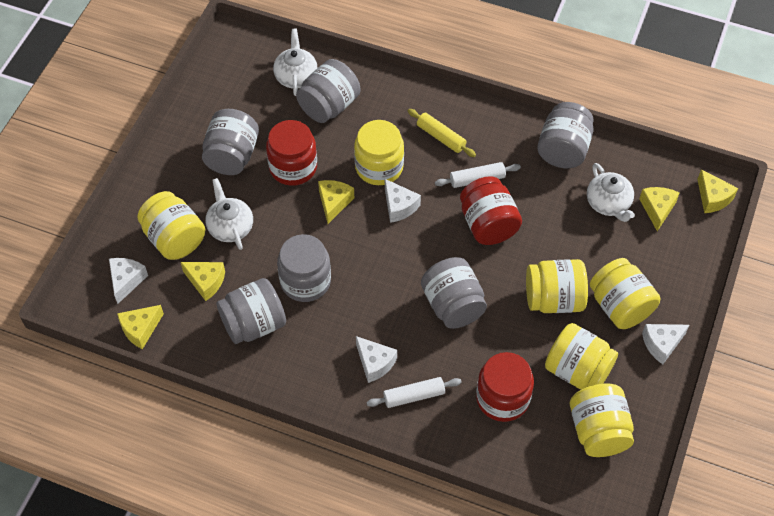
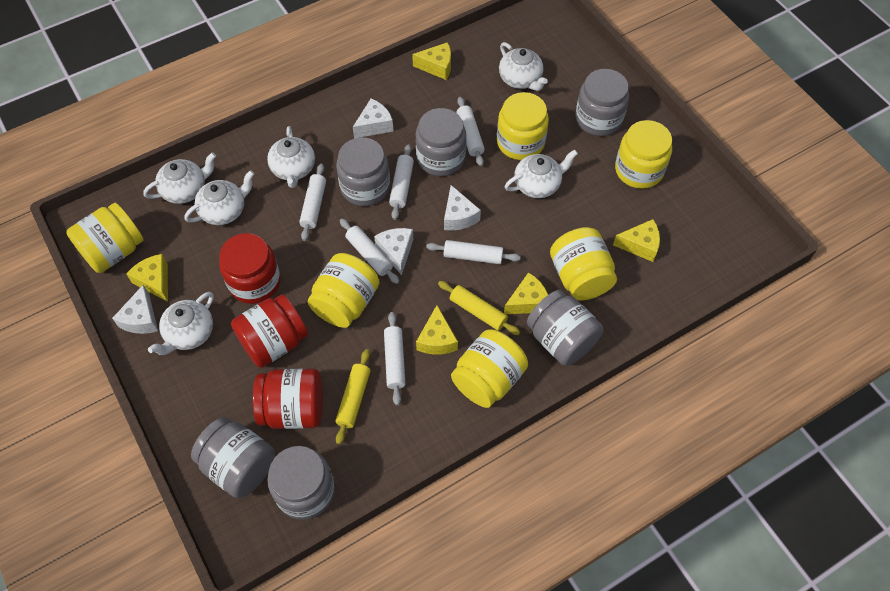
white rolling pin: [367,377,462,408] [435,162,521,188] = 2 -> [299,164,326,241] [340,219,399,284] [384,312,406,405] [389,144,414,220] [426,240,521,264] [456,97,485,166] = 6
white teapot: [205,178,253,250] [273,29,318,96] [587,163,635,222] = 3 -> [143,152,216,204] [148,292,214,355] [185,170,255,225] [267,126,315,188] [499,42,548,91] [505,150,578,198] = 6
yellow rolling pin: [408,109,476,157] = 1 -> [335,349,371,445] [438,281,520,335] = 2

